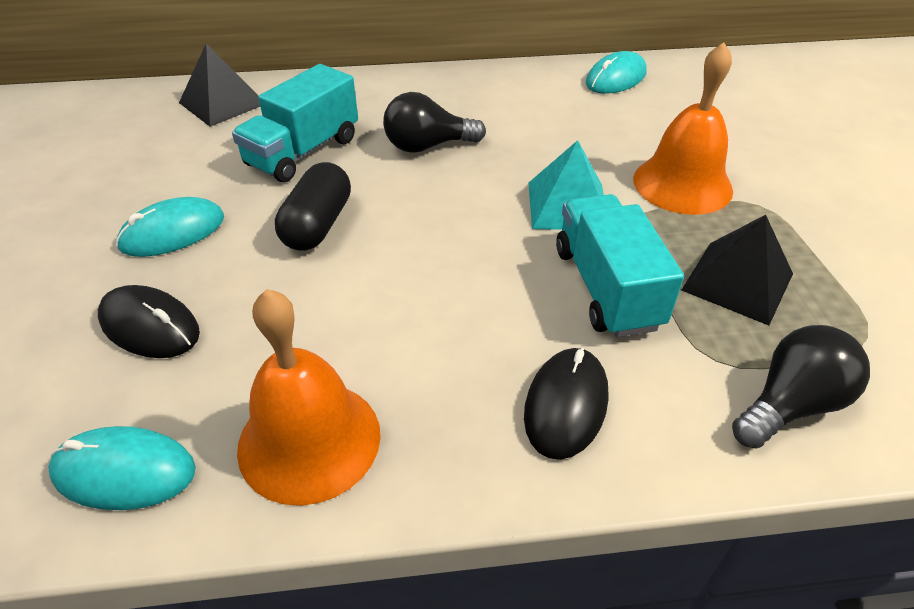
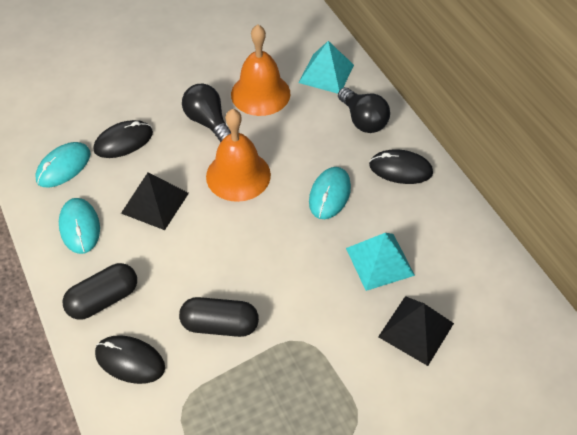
black capsule: [275,162,351,251] = 1 -> [63,263,137,320] [179,297,259,337] = 2
black mouse: [98,285,200,358] [524,348,609,460] = 2 -> [94,120,153,158] [95,336,165,384] [369,149,433,184] = 3
turquoise pyramid: [528,140,604,230] = 1 -> [298,41,354,94] [346,233,415,291] = 2
turquoise truck: [232,64,358,182] [556,194,684,337] = 2 -> none = 0

